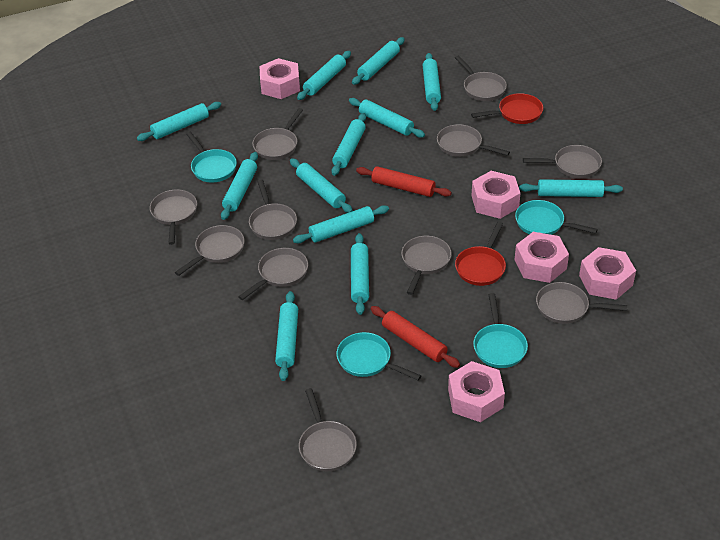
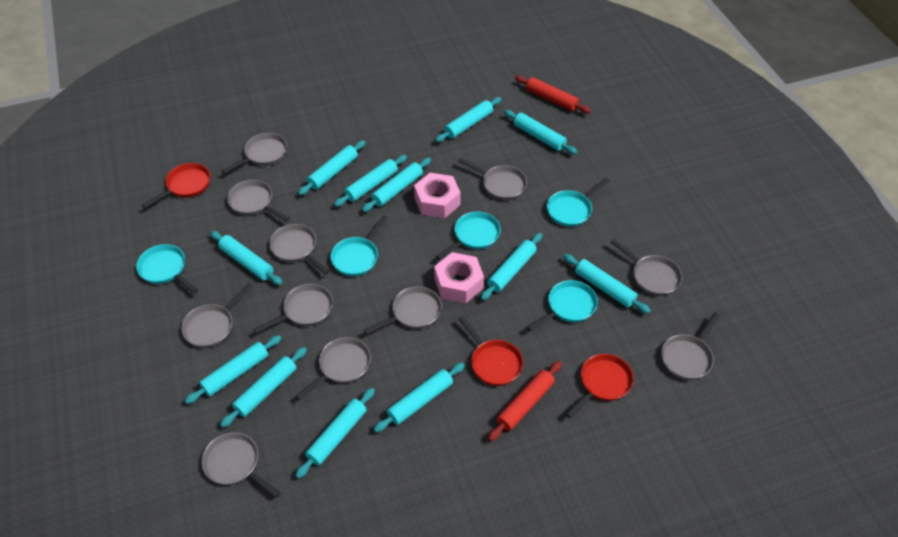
pink nut: [260,58,300,99] [448,361,505,422] [471,171,520,219] [514,232,569,283] [579,247,636,300] = 5 -> [414,173,461,218] [434,252,484,303] = 2
red pan: [455,222,506,286] [471,93,543,124] = 2 -> [142,163,210,208] [458,316,523,386] [566,354,634,418] = 3
turquoise pan: [186,131,237,183] [337,332,421,381] [473,293,528,368] [515,200,598,235] = 4 -> [136,244,198,294] [331,215,388,276] [436,212,501,260] [527,280,598,331] [547,178,610,227] = 5

